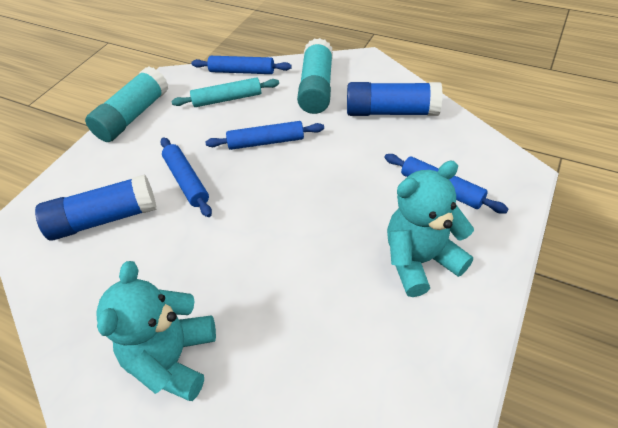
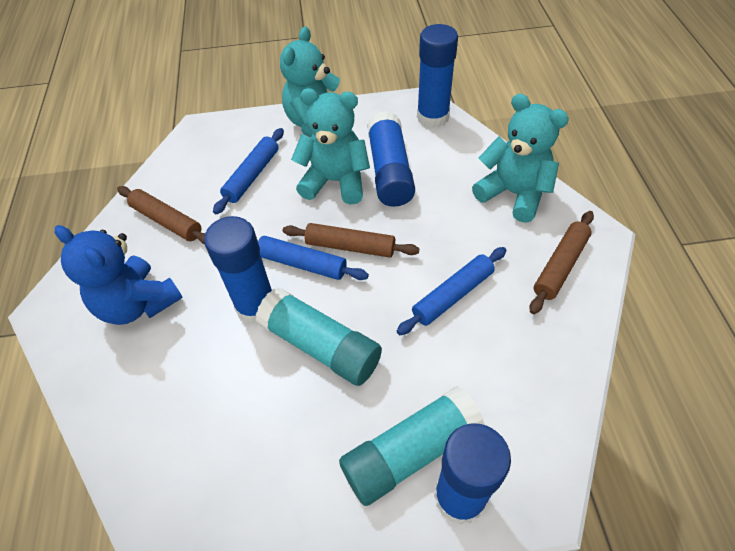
blue glue stick: [35,174,157,241] [347,82,443,116] = 2 -> [204,216,272,324] [367,111,415,207] [417,24,458,128] [434,423,511,525] = 4
blue rolling pin: [160,137,212,217] [191,56,292,74] [206,121,324,150] [385,154,509,214] = 4 -> [213,128,284,214] [258,236,369,280] [397,247,507,335] = 3
blue teddy bear: none = 0 -> [55,225,183,325] = 1
brown rolling pin: none = 0 -> [117,186,205,245] [283,223,419,258] [530,211,594,314] = 3
turquoise rolling pin: [171,77,279,107] = 1 -> none = 0
turquoise teddy bear: [96,261,216,401] [387,161,474,297] = 2 -> [280,26,340,138] [291,88,370,205] [472,94,569,223] = 3

